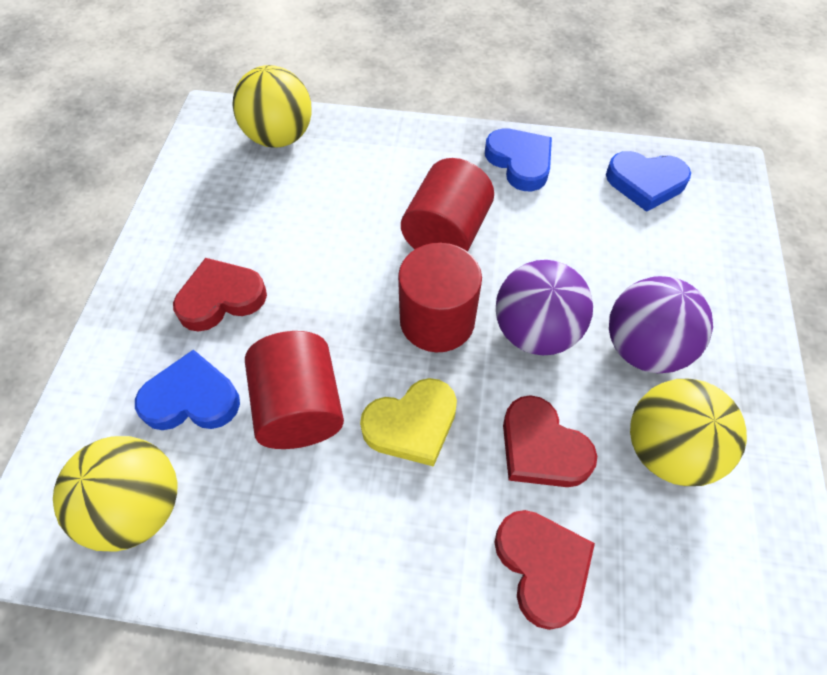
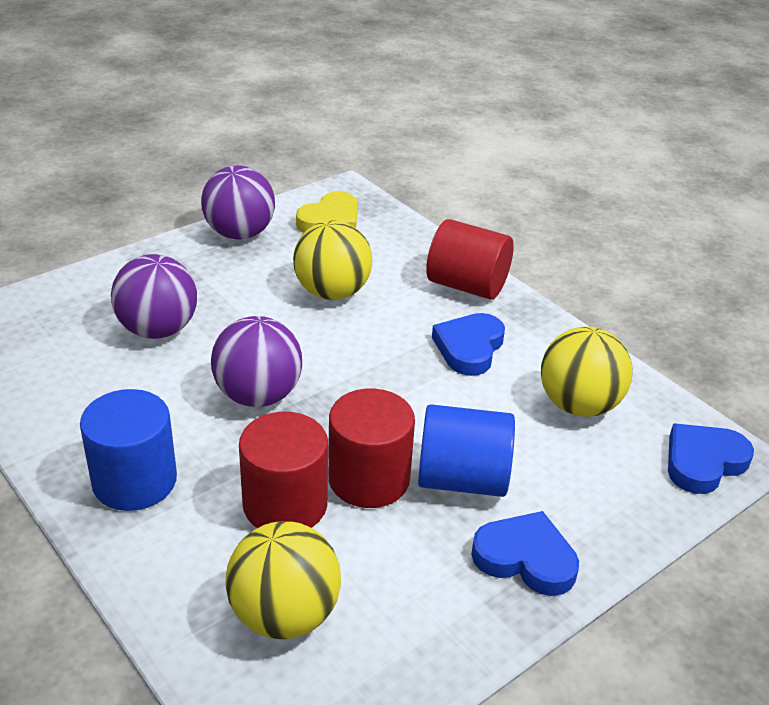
blue cylinder: none = 0 -> [80,389,177,511] [418,404,515,497] = 2
purple ball: [496,260,593,355] [609,276,713,373] = 2 -> [111,254,197,339] [201,165,275,240] [211,316,302,407] = 3
red heart: [173,258,267,332] [494,510,595,630] [503,395,597,487] = 3 -> none = 0

